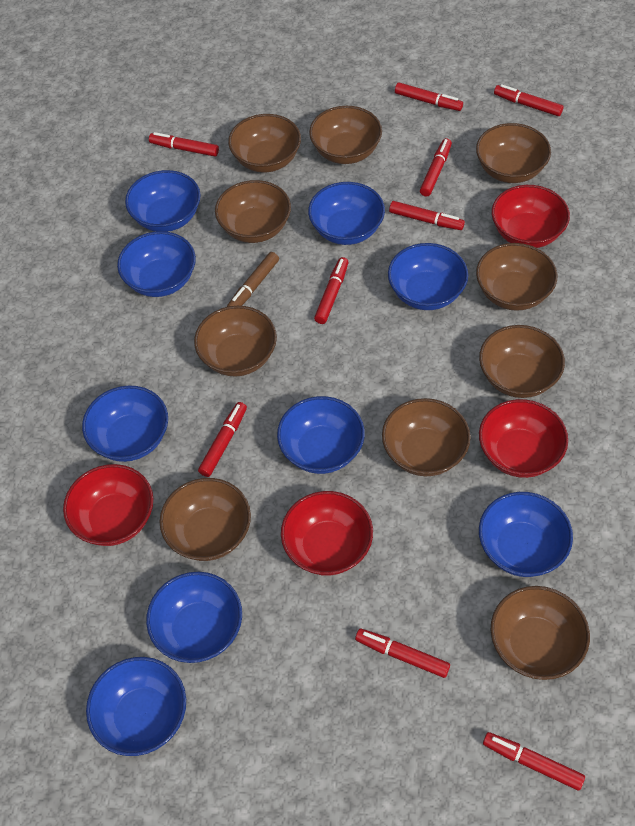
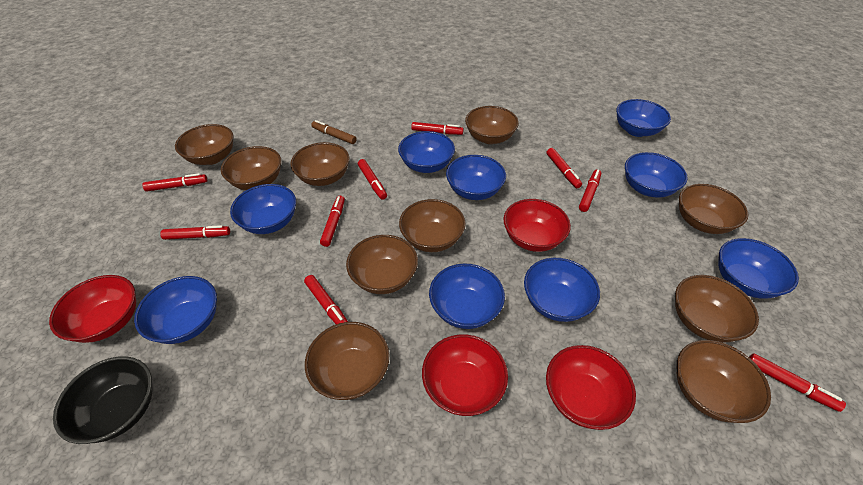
black bowl: none = 0 -> [53,356,153,444] = 1

